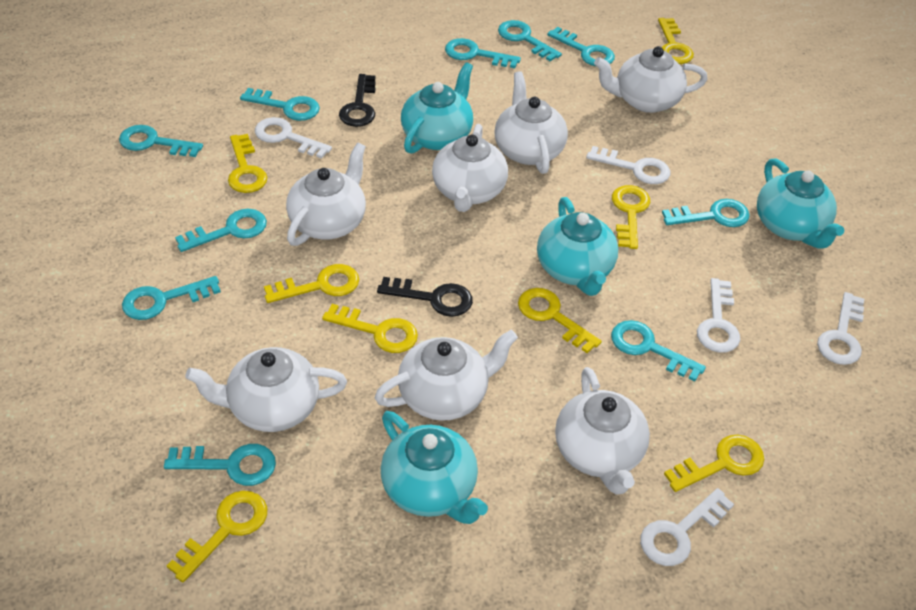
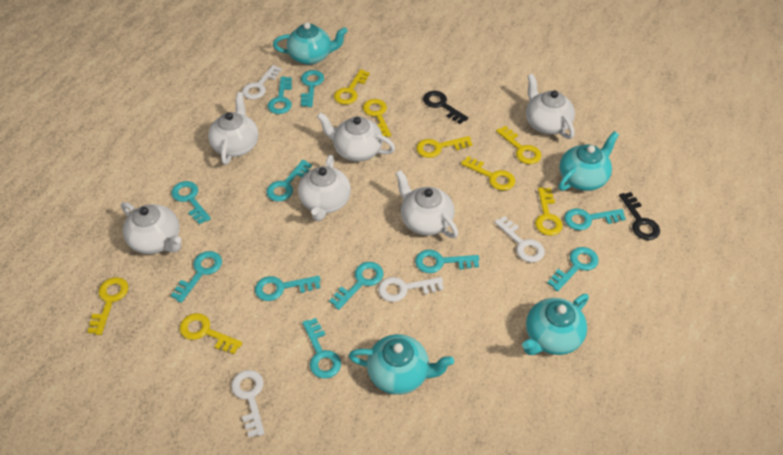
turquoise key: [119,125,203,157] [122,276,221,320] [164,444,276,486] [175,209,267,252] [240,88,320,121] [445,38,521,68] [498,20,562,61] [547,27,615,67] [611,320,706,381] [662,199,750,227] = 10 -> [170,251,222,303] [171,181,211,224] [255,276,321,301] [266,160,312,201] [268,76,292,114] [301,70,324,107] [302,318,341,379] [329,262,383,310] [415,250,479,273] [547,247,599,292] [564,208,626,230] = 11
white key: [255,117,332,159] [586,146,670,184] [640,488,734,566] [697,278,740,353] [817,292,864,365] = 5 -> [231,370,265,438] [242,65,282,99] [378,277,444,302] [494,216,545,263] = 4
white teapot: [185,347,347,432] [286,142,366,246] [375,330,518,421] [432,124,508,212] [494,71,568,174] [555,367,650,495] [594,46,707,113] = 7 -> [121,202,181,254] [208,92,258,165] [298,155,351,221] [317,112,395,162] [395,170,458,238] [526,74,575,139] = 6

